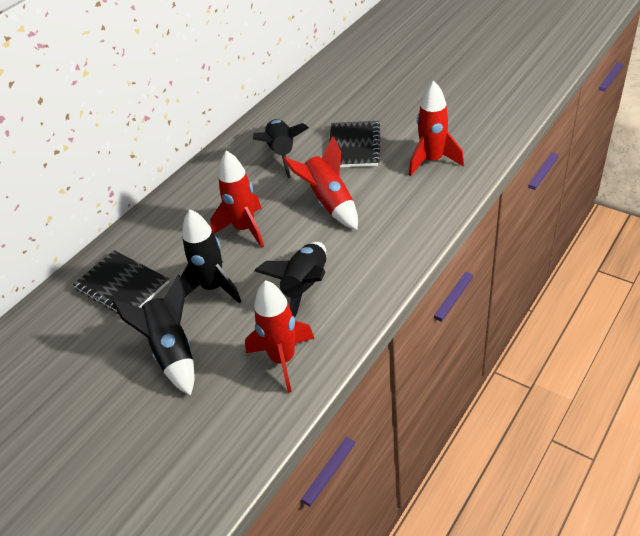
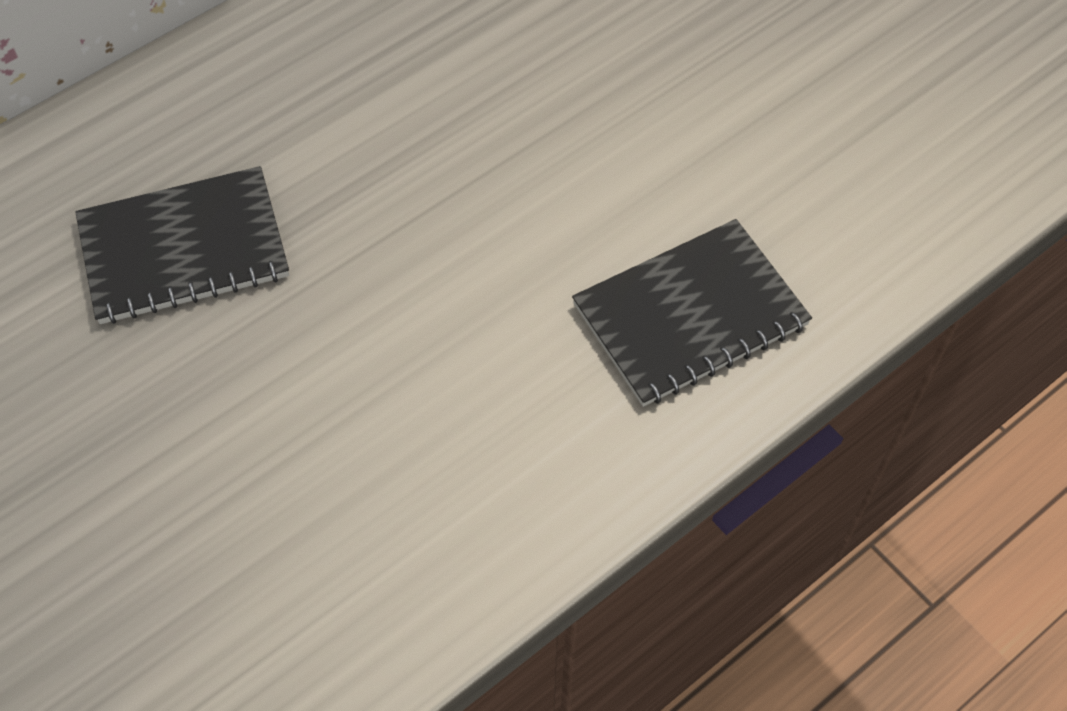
black rocket: [112,275,194,396] [181,209,242,304] [253,119,309,178] [254,242,326,318] = 4 -> none = 0
red rocket: [210,150,264,248] [245,280,314,393] [283,136,358,230] [409,81,464,176] = 4 -> none = 0

